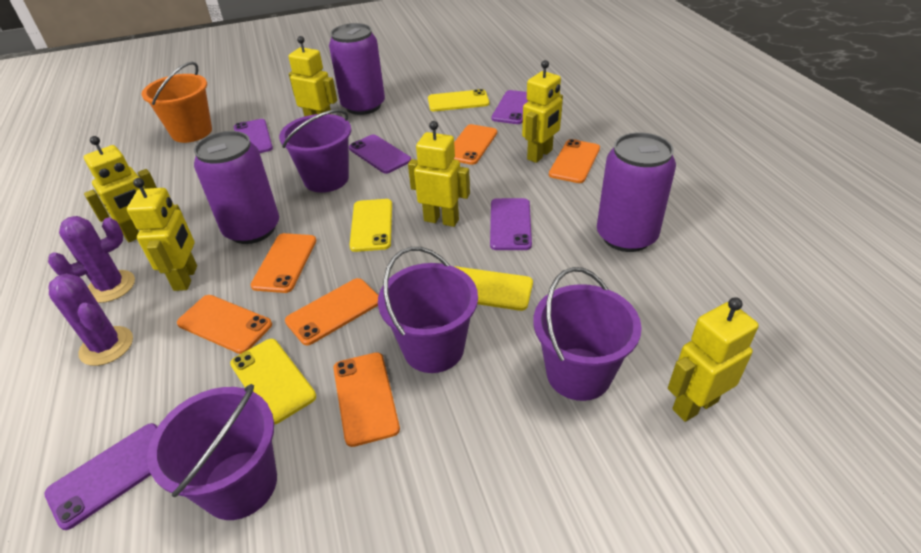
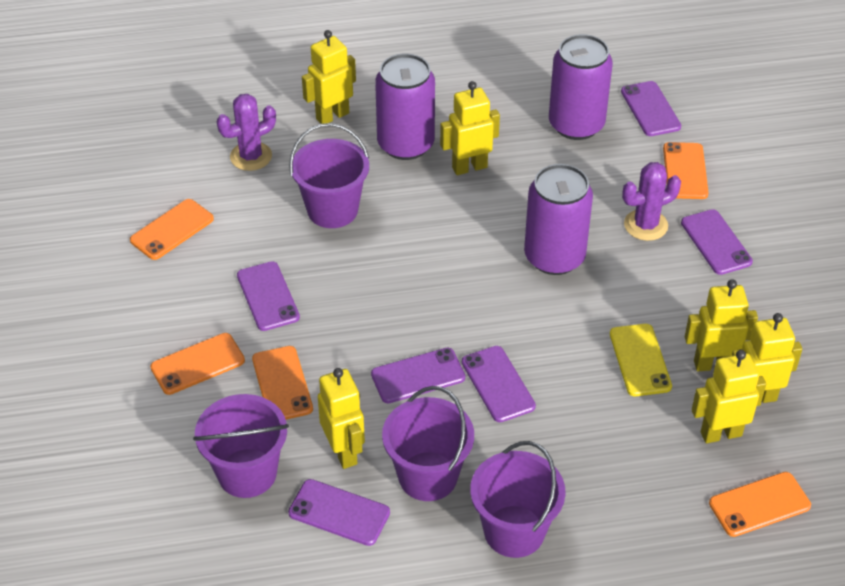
orange bucket: [142,62,212,143] = 1 -> none = 0
orange phone: [177,295,272,354] [250,233,316,293] [285,278,379,346] [333,352,400,447] [454,124,497,165] [549,139,600,183] = 6 -> [130,199,214,260] [150,333,245,395] [252,346,313,420] [663,142,709,199] [709,472,811,537] = 5
purple phone: [44,423,157,530] [234,119,273,153] [349,134,411,174] [490,198,532,250] [491,90,528,124] = 5 -> [237,261,300,331] [288,479,390,546] [371,348,465,403] [462,346,536,422] [621,81,681,136] [681,209,753,275] = 6
yellow phone: [230,339,316,424] [349,199,392,252] [428,89,489,111] [454,266,533,311] = 4 -> [610,324,672,396] = 1

